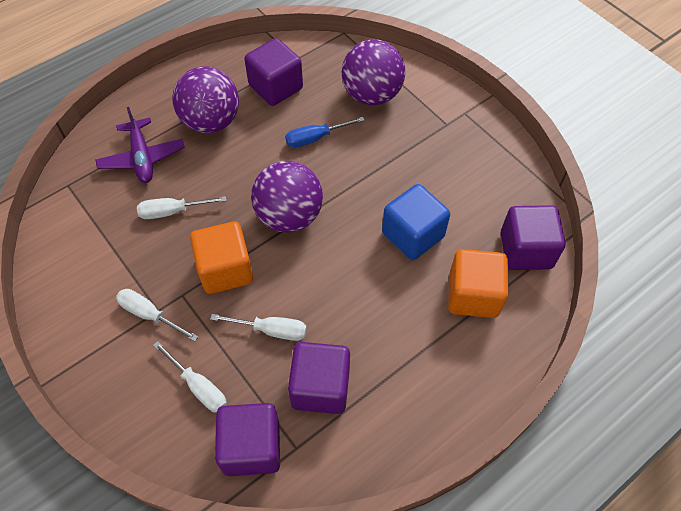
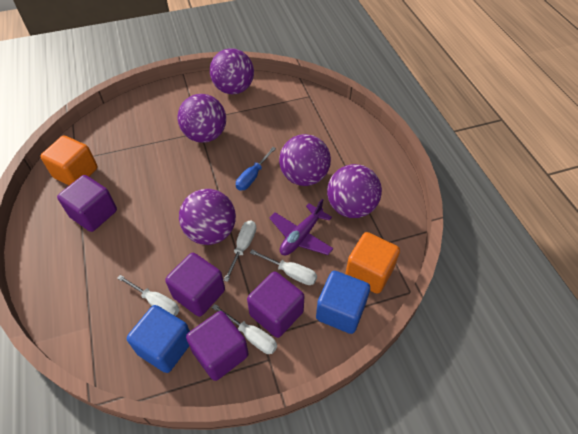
blue cube: [382,184,450,260] = 1 -> [127,305,190,373] [316,271,370,334] = 2
purple ball: [172,66,239,133] [251,161,323,232] [342,39,405,105] = 3 -> [178,94,226,143] [179,189,236,245] [210,48,254,95] [279,134,331,186] [327,164,382,218] = 5

